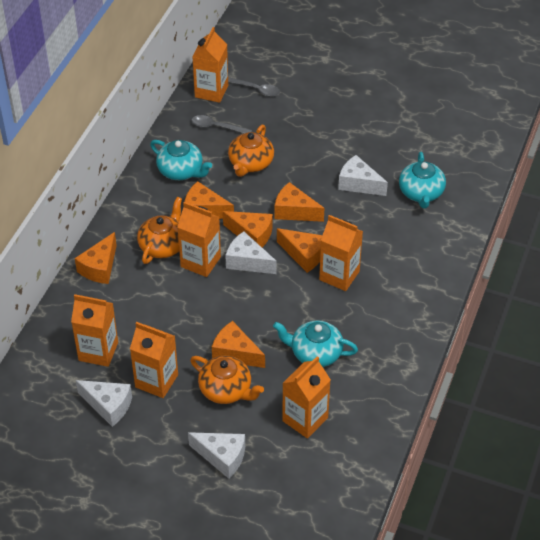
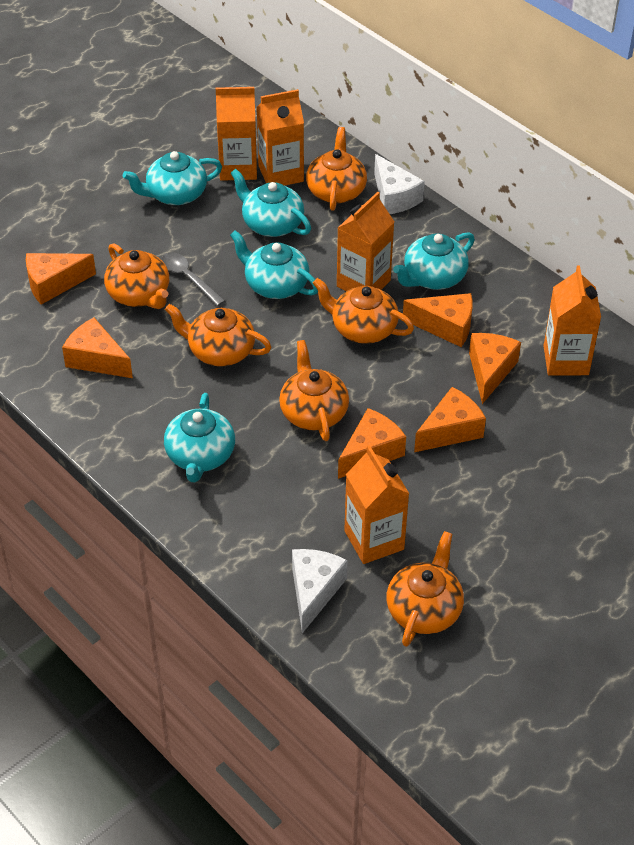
grey spoon: [191,115,252,133] [228,77,280,97] = 2 -> [162,252,225,306] = 1
orange carton: [71,294,118,367] [130,322,178,398] [177,202,221,277] [192,27,228,103] [282,356,331,439] [319,215,363,291] = 6 -> [216,87,257,181] [257,89,304,186] [337,192,394,291] [344,445,409,564] [544,265,601,375] = 5
orange teapot: [137,197,182,264] [190,356,264,404] [228,125,274,177] = 3 -> [104,243,169,309] [165,304,271,366] [279,340,349,441] [306,127,367,211] [312,278,414,344] [386,531,464,647] = 6
turquoise teapot: [150,140,212,180] [273,320,358,367] [399,152,446,208] = 3 -> [123,151,222,205] [164,393,235,482] [230,230,318,299] [231,169,311,237] [393,232,475,290] = 5
white cheese: [76,380,132,427] [188,432,245,479] [225,231,276,274] [338,155,388,196] = 4 -> [292,549,348,633] [374,154,425,214] = 2

